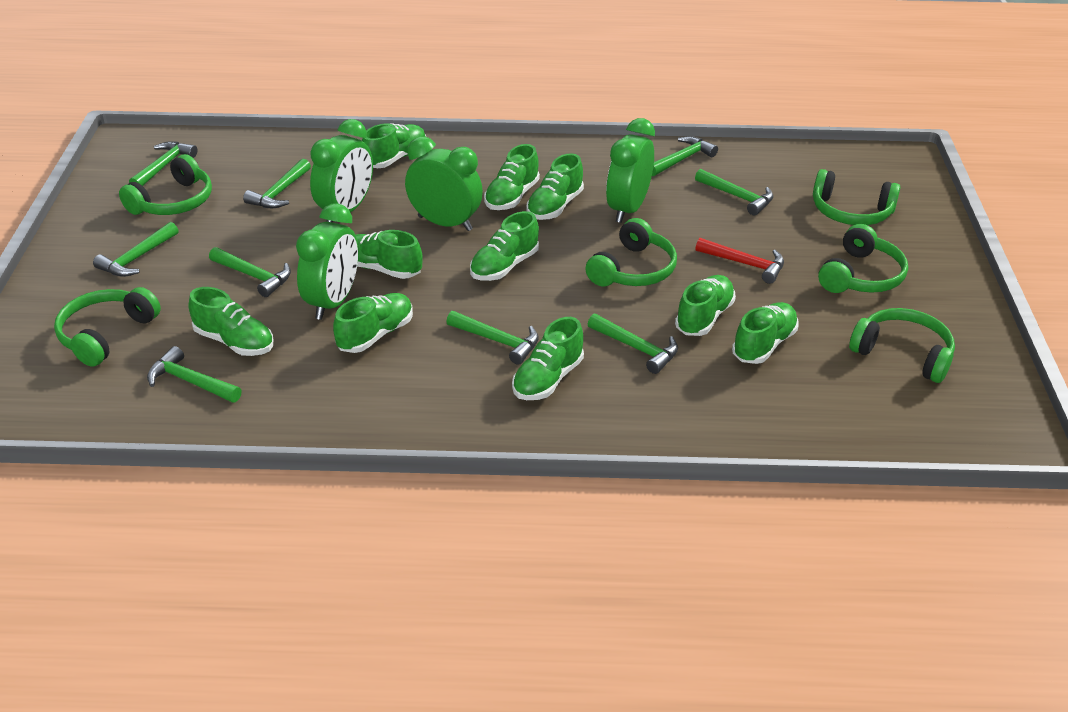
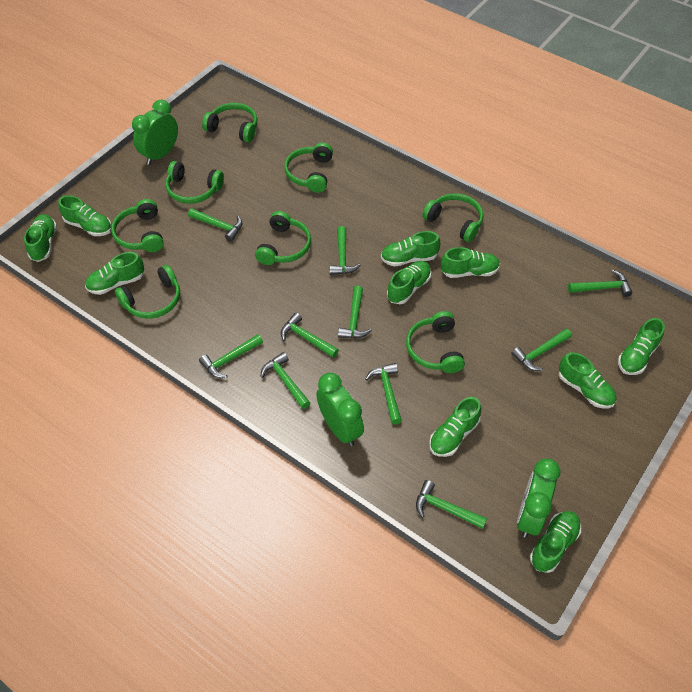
green clock: [296,204,358,320] [310,119,373,223] [405,136,483,231] [606,118,655,223] = 4 -> [132,100,178,165] [316,373,364,446] [517,459,560,538] = 3
green hammer: [93,222,179,277] [129,141,198,186] [147,346,242,403] [209,247,291,297] [243,159,311,208] [446,311,539,365] [588,314,678,374] [652,136,718,176] [695,169,774,215] = 9 -> [188,208,243,242] [199,334,263,378] [261,352,310,409] [281,313,339,358] [330,226,361,275] [338,286,372,338] [365,363,402,424] [416,480,487,529] [511,329,572,371] [568,270,632,297] = 10
green headphones: [54,287,161,366] [119,154,212,215] [585,218,677,286] [813,169,900,225] [818,224,908,293] [849,308,955,383] = 6 -> [111,199,164,252] [115,265,180,319] [166,161,224,204] [202,103,257,142] [255,211,311,265] [284,142,333,193] [406,311,465,373] [422,193,483,242] = 8
red hammer: [696,238,784,284] = 1 -> none = 0

